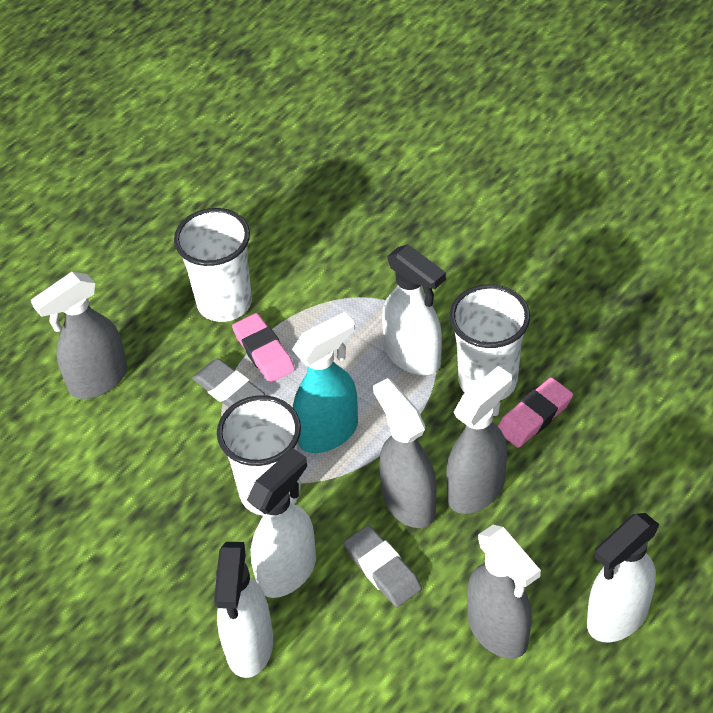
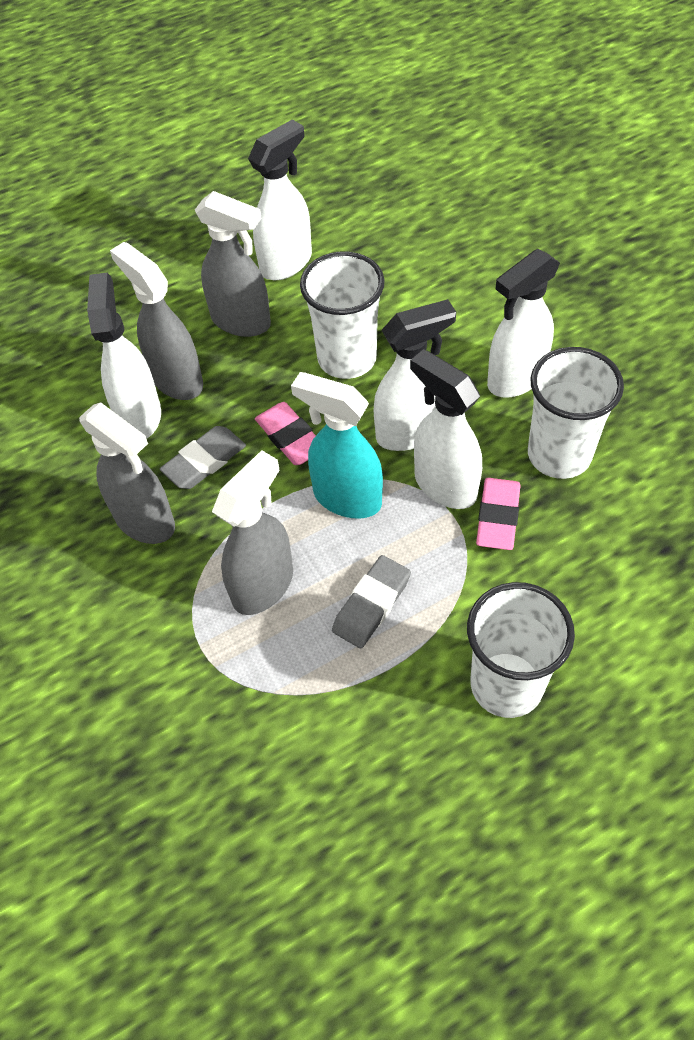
white spray bottle: [214,542,273,678] [247,448,316,598] [382,244,446,375] [587,513,660,642] = 4 -> [87,273,161,439] [248,120,312,280] [374,299,456,451] [410,349,482,509] [487,249,560,398] = 5

